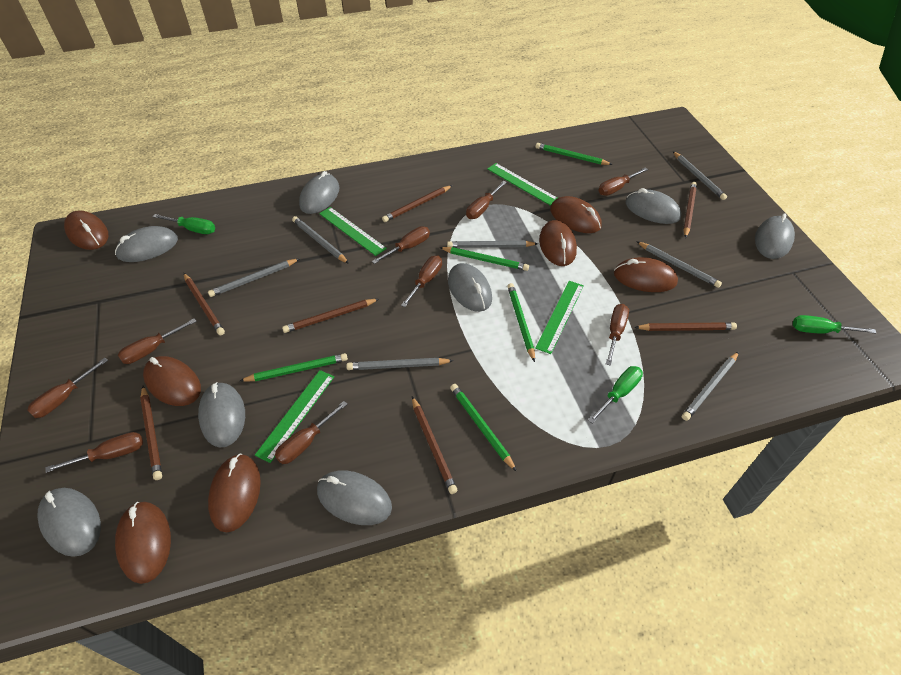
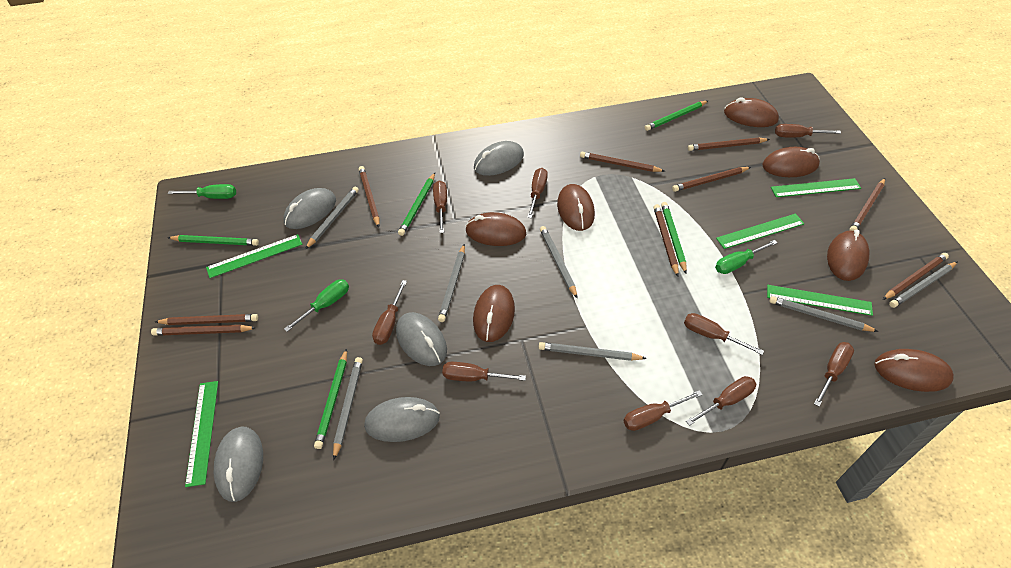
brown pencil: [140,386,162,480] [184,273,225,335] [282,299,379,333] [382,185,453,222] [412,396,458,494] [634,322,737,331] [683,182,697,238] = 7 -> [151,325,255,336] [155,314,258,325] [359,166,380,227] [580,152,664,172] [654,204,679,277] [672,167,751,192] [688,138,770,151] [850,178,885,231] [883,253,949,300] = 9
green ruler: [255,370,334,463] [319,207,387,256] [487,163,557,205] [535,281,584,354] = 4 -> [185,381,218,487] [206,234,302,278] [716,214,804,249] [767,285,873,316] [771,178,861,197] = 5
grey mouse: [37,488,101,557] [115,226,178,262] [198,382,245,448] [299,171,339,214] [317,470,392,525] [448,263,492,312] [626,188,681,224] [755,213,795,259] = 8 -> [213,426,263,502] [283,188,336,229] [364,397,440,442] [396,312,447,366] [474,141,524,176] = 5

